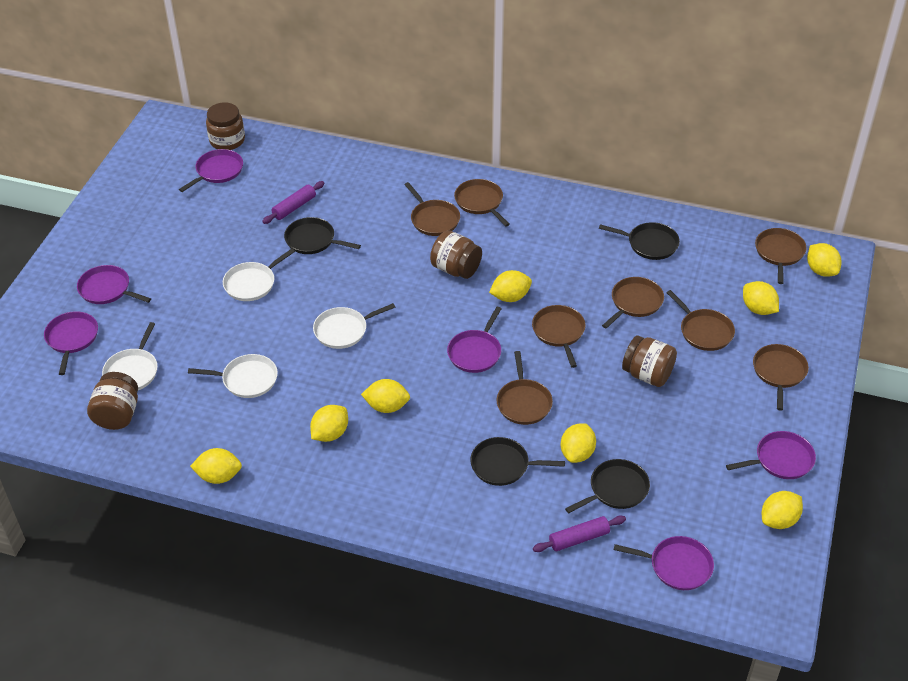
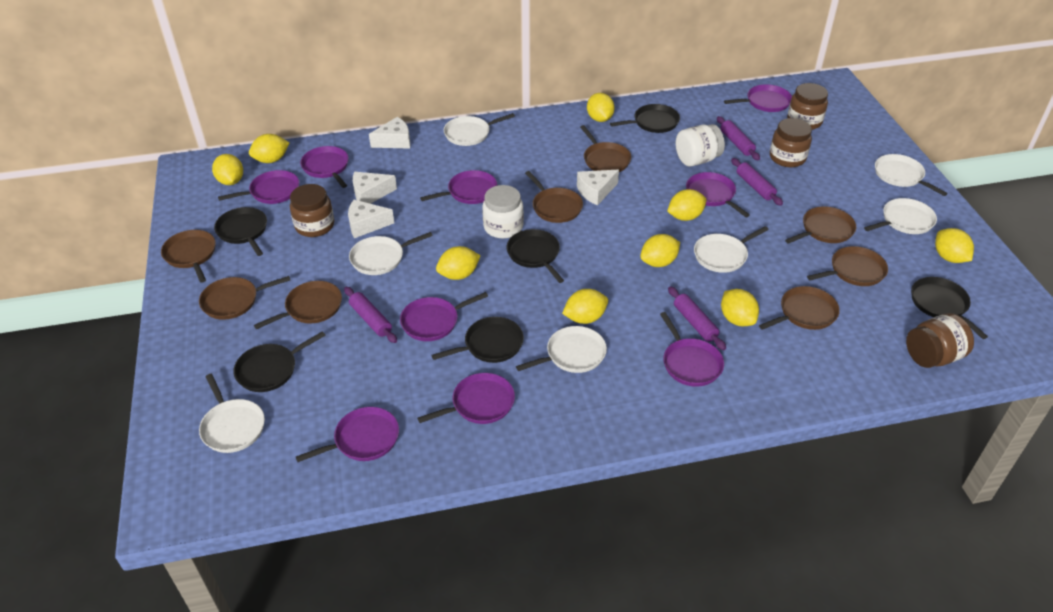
black pan: [284,217,361,254] [470,437,565,486] [565,459,650,513] [599,222,680,260] = 4 -> [214,207,267,256] [234,331,326,392] [431,317,524,363] [507,229,564,283] [610,104,680,133] [911,277,988,339] = 6
purple pan: [44,311,98,375] [77,265,151,304] [179,149,243,192] [447,307,501,373] [614,536,714,590] [726,431,816,479] = 6 -> [218,170,299,204] [296,407,399,462] [300,146,349,188] [400,292,488,341] [417,373,515,424] [420,170,497,204] [660,312,724,387] [686,172,750,217] [724,84,792,112] = 9
purple rolling pin: [262,181,324,224] [533,516,626,552] = 2 -> [344,287,397,343] [668,286,726,350] [717,116,760,161] [731,158,783,206] = 4
white cheese: none = 0 -> [348,200,394,238] [353,172,397,204] [369,117,410,149] [577,170,619,206] = 4
white jar: none = 0 -> [482,185,524,239] [676,124,725,167] = 2
white pan: [102,322,158,390] [188,354,278,398] [223,249,295,301] [313,303,395,349] = 4 -> [199,374,265,453] [349,232,433,275] [444,113,515,146] [516,326,607,373] [694,226,769,273] [864,198,937,234] [875,154,948,196] = 7
yellow lemon: [190,448,242,484] [310,405,348,442] [361,379,410,413] [489,270,532,302] [561,424,596,463] [743,281,779,315] [762,491,803,529] [807,243,842,277] = 8 -> [212,154,243,185] [249,134,290,163] [436,246,481,280] [562,289,608,324] [587,93,615,122] [640,234,680,267] [667,189,706,221] [721,289,759,326] [935,228,974,263] = 9

